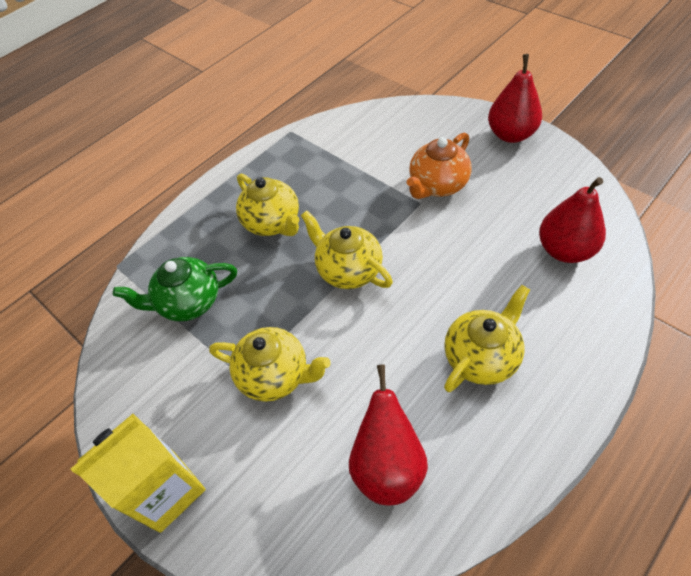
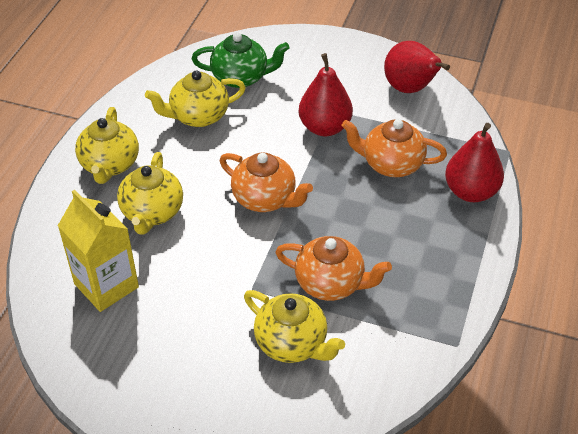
orange teapot: [407,133,471,199] = 1 -> [220,152,313,212] [276,236,392,301] [341,119,447,177] = 3

